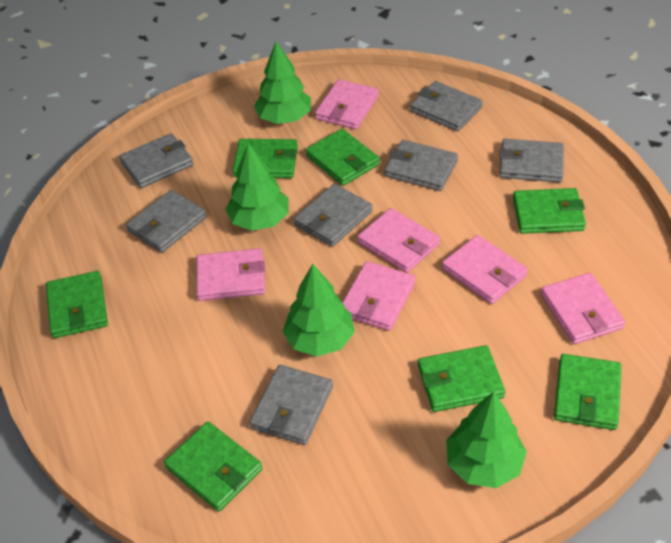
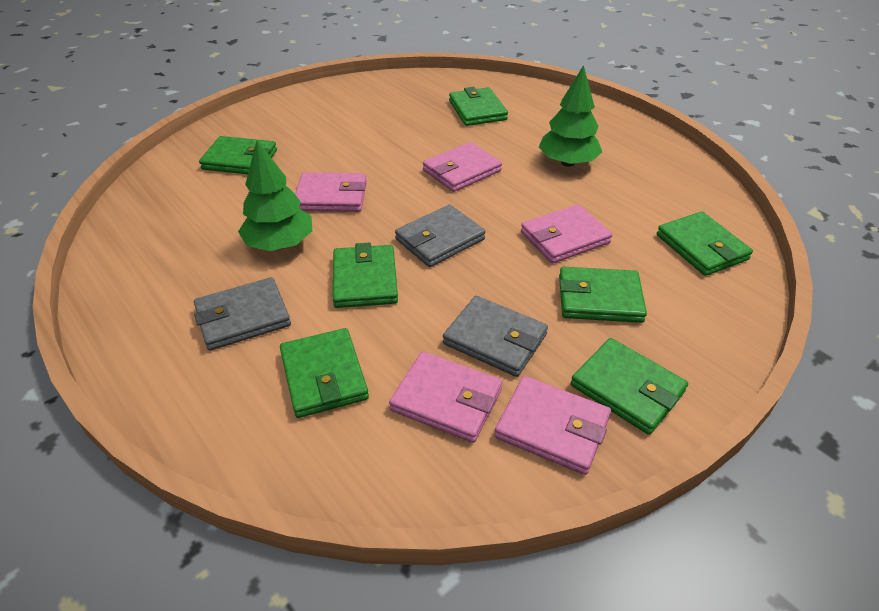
green tree: [225,143,288,231] [254,41,311,124] [283,264,355,357] [446,392,527,488] = 4 -> [238,140,312,251] [539,65,602,167] = 2
grey wallet: [119,133,194,188] [126,190,207,253] [249,365,333,445] [294,184,372,247] [384,140,458,191] [410,81,483,131] [499,139,564,183] = 7 -> [194,277,291,351] [395,205,485,267] [443,296,548,377] = 3
pink wallet: [196,248,265,301] [315,79,379,129] [342,261,415,331] [358,208,440,273] [442,235,528,304] [541,273,625,344] = 6 -> [295,172,367,212] [389,352,503,443] [423,142,502,192] [494,376,611,475] [521,204,612,263] = 5

